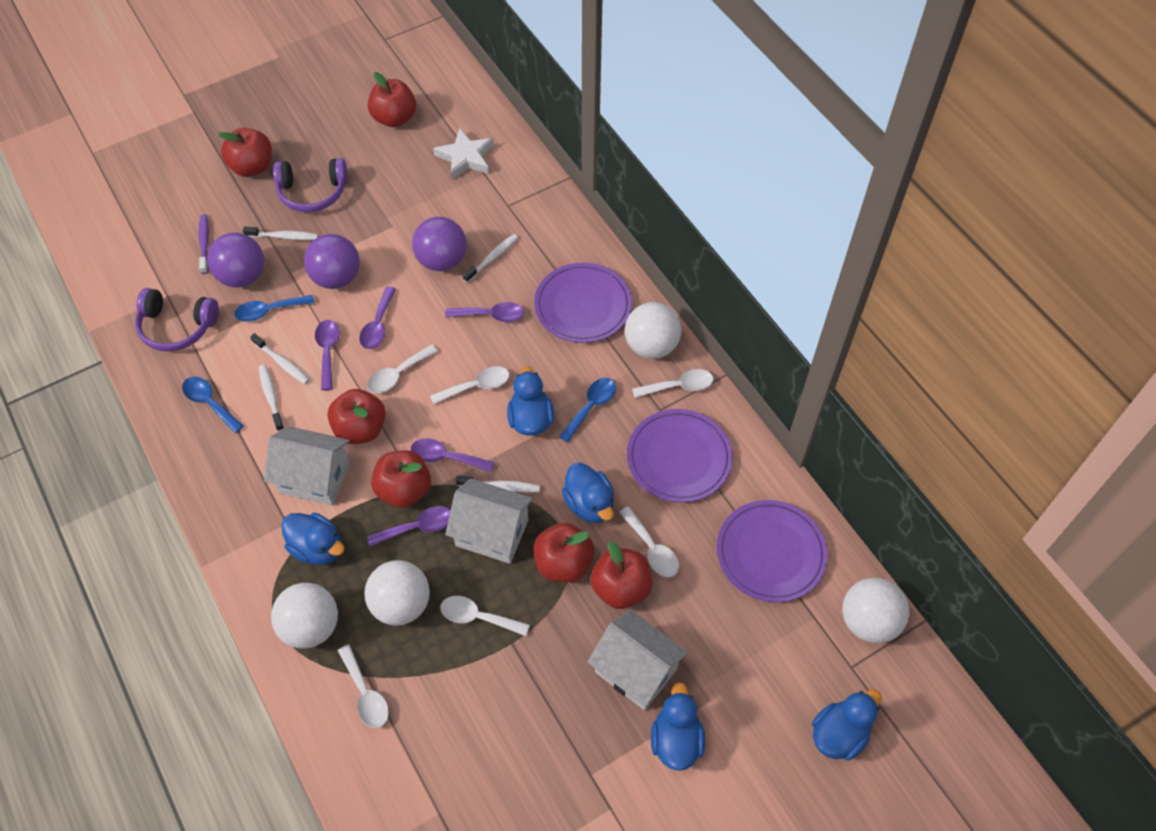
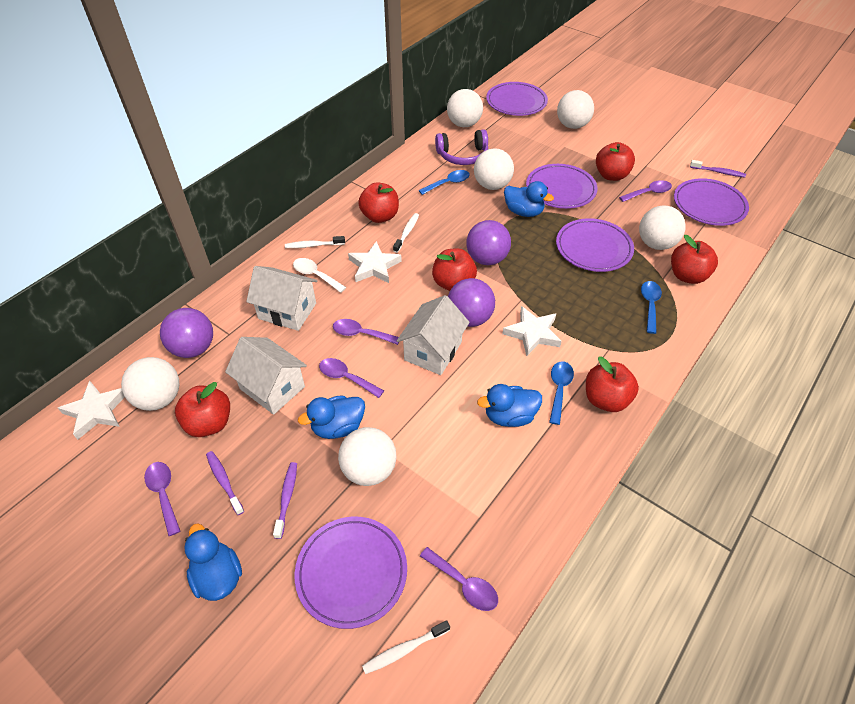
blue duck: [281,512,344,565] [507,366,554,436] [562,463,614,523] [651,682,705,771] [812,689,882,761] = 5 -> [184,523,242,601] [298,395,365,439] [477,384,542,427] [504,181,554,217] = 4
purple headphones: [135,288,219,351] [273,158,348,212] = 2 -> [435,129,488,165] = 1
purple plate: [534,263,632,343] [627,409,733,503] [716,500,828,603] = 3 -> [295,517,407,629] [486,82,548,116] [526,164,598,209] [556,218,634,272] [674,178,749,226] = 5
purple toothbrush: [198,214,209,274] = 1 -> [206,451,244,515] [273,462,297,539] [690,160,746,177] = 3
white ball: [271,583,338,649] [364,560,430,626] [625,302,681,359] [842,578,909,643] = 4 -> [121,357,180,411] [338,427,397,486] [447,89,483,127] [474,148,514,190] [557,90,594,129] [639,206,686,250] = 6
white spoon: [338,645,389,728] [367,344,438,393] [430,366,510,405] [440,596,530,636] [619,506,679,577] [632,369,713,398] = 6 -> [293,258,346,293] = 1
white star: [433,128,494,179] = 1 -> [58,380,125,440] [348,241,402,283] [502,306,562,356] = 3
white toothbrush: [243,227,318,240] [250,333,310,384] [259,365,284,431] [456,476,540,493] [463,234,518,283] = 5 -> [285,236,345,248] [362,620,450,674] [393,213,419,253] = 3

